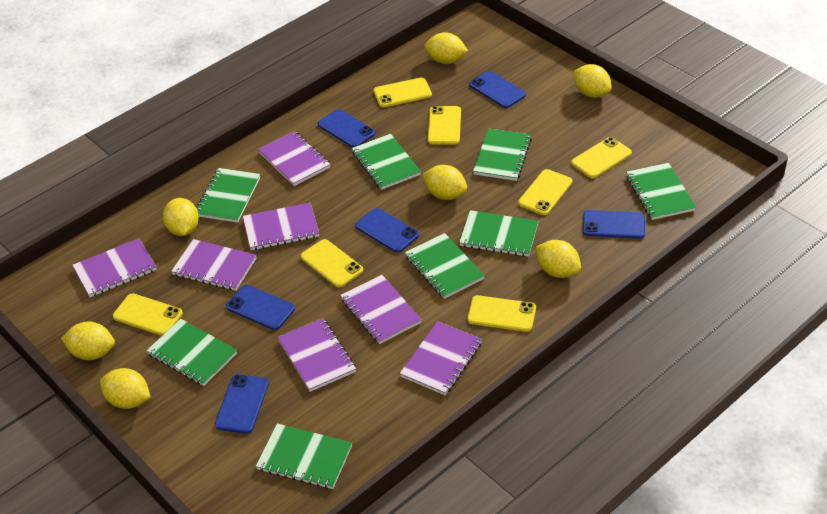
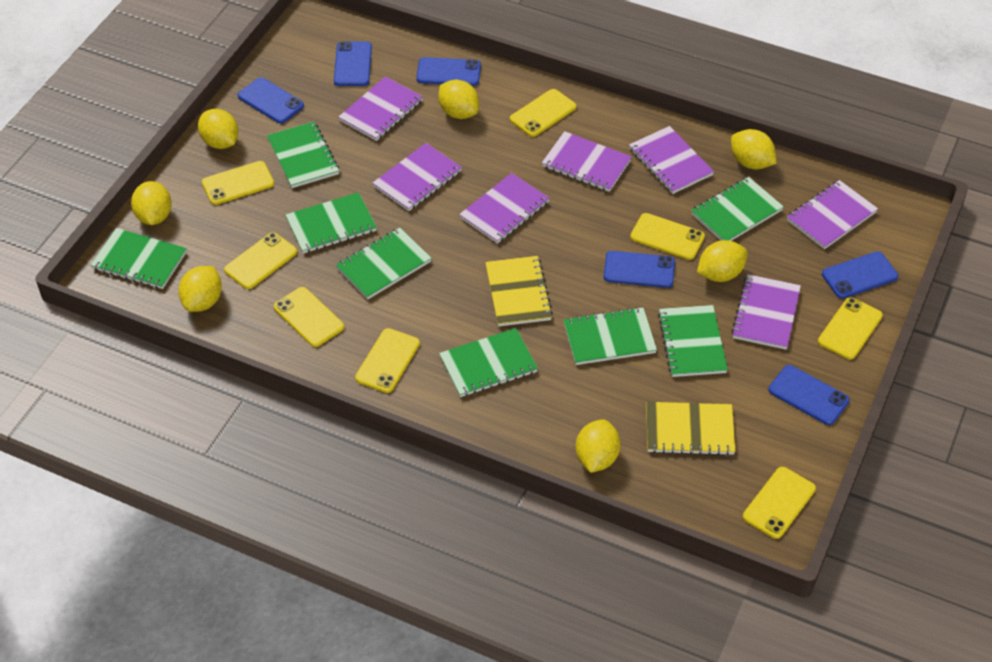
yellow notebook: none = 0 -> [485,256,553,327] [646,402,735,456] = 2
yellow phone: [113,293,183,336] [300,239,363,288] [373,77,432,107] [428,106,461,145] [467,295,536,332] [518,169,573,215] [571,137,632,178] = 7 -> [202,161,274,205] [224,232,297,289] [274,287,344,347] [355,328,420,393] [510,89,576,137] [630,213,705,260] [743,467,816,539] [818,297,883,360] = 8

